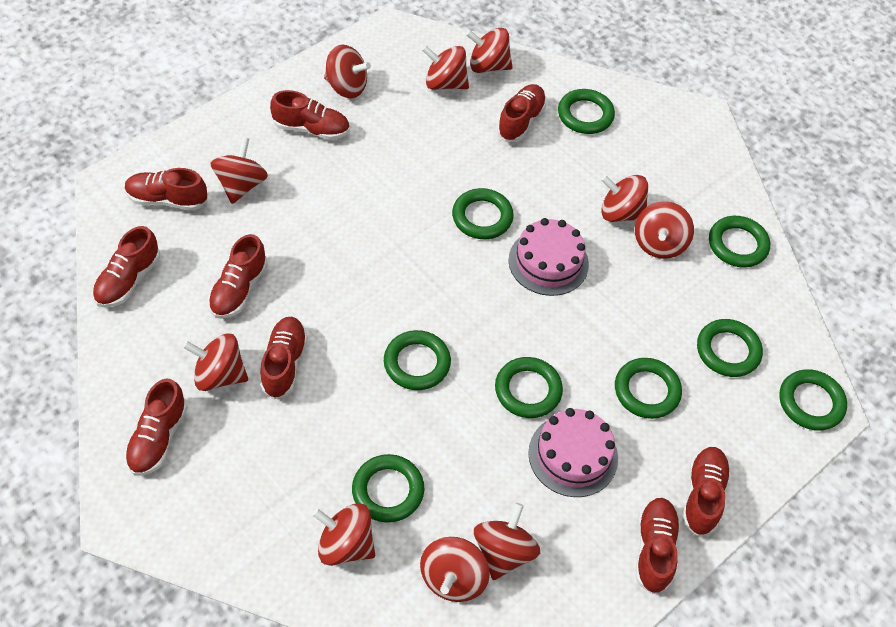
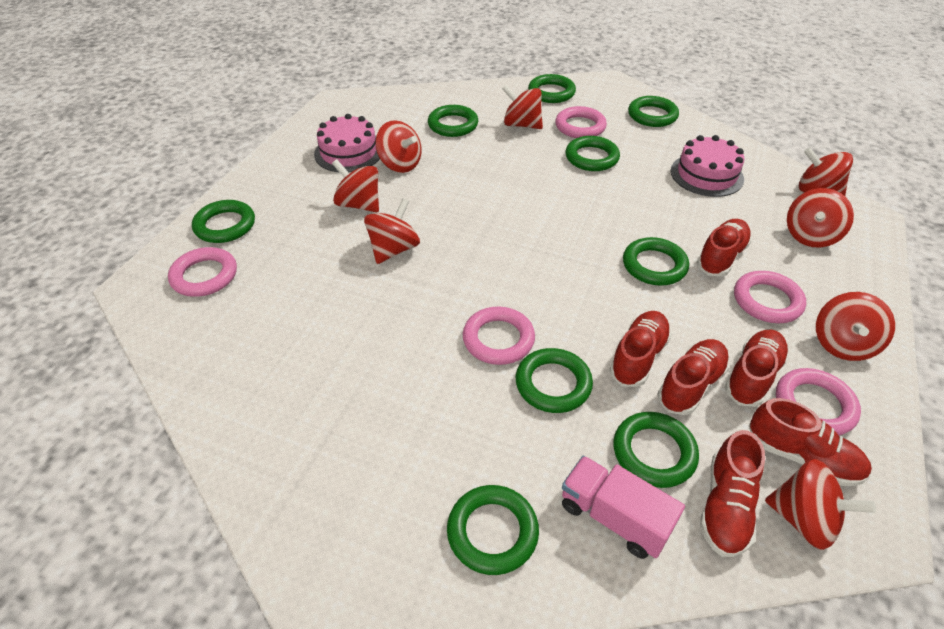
pink ring: none = 0 -> [168,247,237,297] [463,307,535,365] [555,106,607,138] [734,271,806,323] [776,368,861,435] = 5
pink truck: none = 0 -> [562,456,685,559] = 1
red shoe: [92,226,160,308] [125,168,208,211] [125,379,188,476] [208,234,268,319] [260,317,308,399] [270,90,350,140] [497,84,547,142] [636,498,680,594] [682,447,731,536] = 9 -> [609,311,671,387] [658,339,730,415] [697,219,752,277] [700,430,765,557] [725,329,789,407] [749,398,872,486] = 6
red spinning top: [183,334,248,391] [211,137,268,204] [312,503,375,566] [324,44,371,98] [420,537,490,602] [422,45,469,90] [466,28,513,73] [474,503,540,580] [601,175,648,222] [635,201,694,259] = 10 -> [332,159,379,212] [364,198,420,264] [375,120,422,173] [502,85,543,129] [765,459,876,550] [787,188,854,248] [799,147,853,196] [816,292,895,361] = 8

